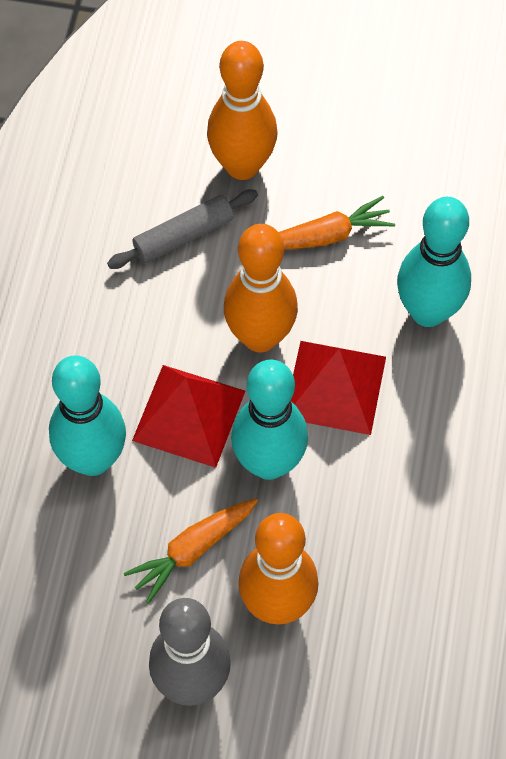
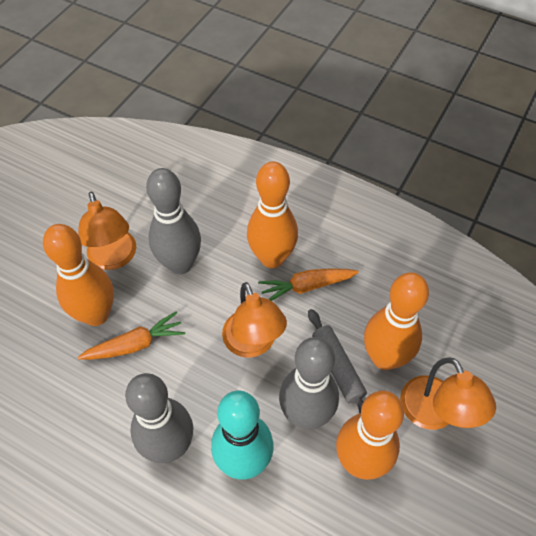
grey bowling pin: [149,598,231,706] = 1 -> [125,373,193,463] [146,168,201,274] [279,337,339,429] = 3
orange bowling pin: [207,41,278,180] [224,224,298,352] [238,513,318,624] = 3 -> [43,224,114,326] [247,161,298,268] [336,390,404,480] [364,272,429,370] = 4
orange lamp: none = 0 -> [78,192,136,270] [222,282,287,357] [400,357,496,430] = 3
red pyramid: [132,365,245,468] [290,341,386,435] = 2 -> none = 0
turquoise bowling pin: [49,355,126,476] [231,360,308,480] [397,197,471,327] = 3 -> [211,391,274,480] = 1

